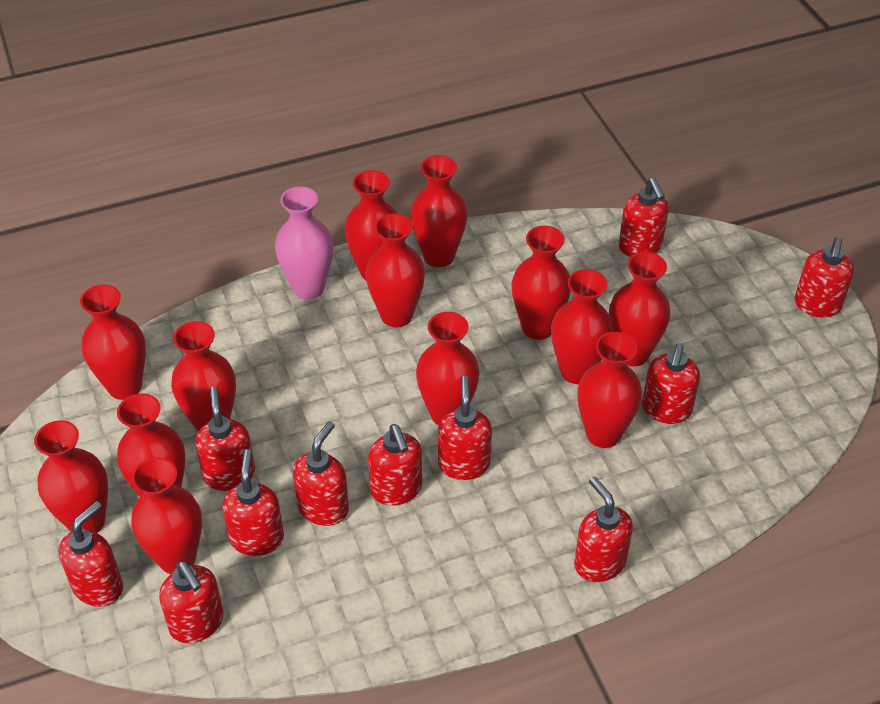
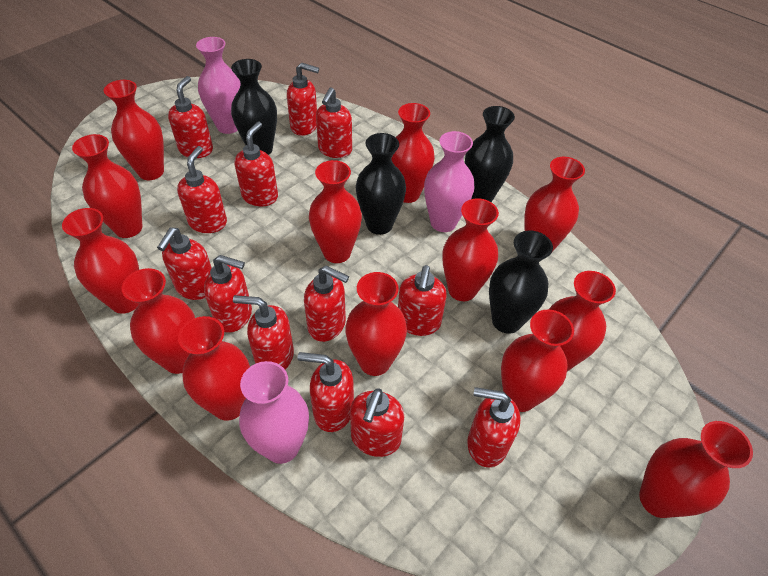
black vase: none = 0 -> [231,59,277,155] [356,133,406,235] [465,106,515,202] [489,231,553,334] = 4
pink vase: [275,186,333,300] = 1 -> [196,37,241,134] [239,361,309,464] [424,131,474,232] = 3
red soap dispenser: [58,501,123,607] [159,561,224,643] [195,386,255,491] [222,449,284,556] [293,421,349,526] [368,424,422,506] [438,376,492,480] [574,477,633,582] [619,178,669,257] [642,343,700,424] [795,237,854,318] = 11 -> [157,228,212,300] [168,76,213,158] [177,146,227,233] [204,255,252,333] [233,295,294,369] [234,122,278,207] [287,63,319,136] [298,352,354,432] [304,266,349,342] [316,88,352,158] [350,388,404,457] [398,265,447,336] [467,387,520,467] = 13

